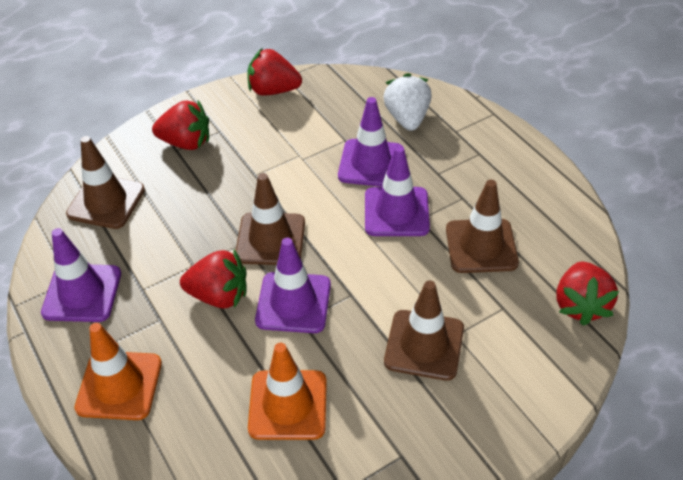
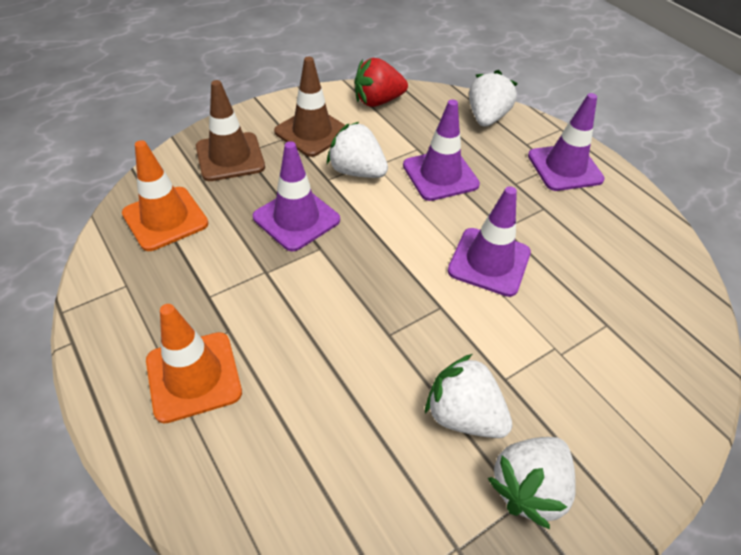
brown traffic cone: [66,136,145,229] [236,173,305,265] [384,281,464,381] [446,180,519,273] = 4 -> [196,80,265,181] [274,57,345,157] = 2
red strawberry: [152,100,209,150] [180,250,247,309] [248,48,302,96] [556,262,619,326] = 4 -> [355,58,408,107] = 1
white strawberry: [383,73,432,131] = 1 -> [327,122,388,178] [425,354,512,438] [469,70,518,127] [488,437,576,529] = 4

